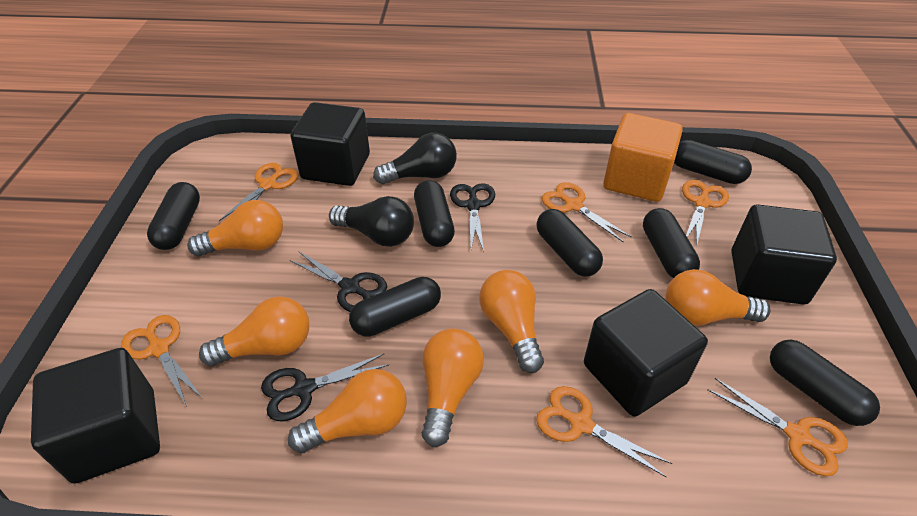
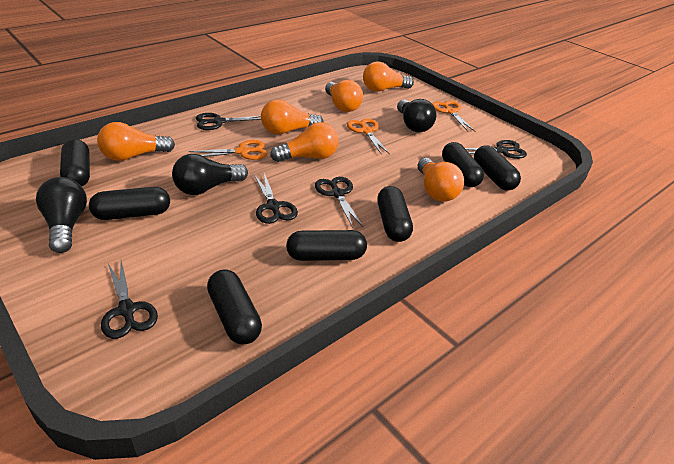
black cube: [31,348,160,484] [290,102,370,186] [584,289,708,417] [731,204,837,305] = 4 -> none = 0
black light bulb: [329,196,414,247] [373,133,457,184] = 2 -> [36,177,87,253] [172,154,248,195] [397,99,436,132] = 3
black scissors: [261,354,389,421] [289,251,387,312] [450,183,495,252] = 3 -> [101,260,158,339] [196,113,261,130] [254,173,298,224] [315,177,363,228] [465,140,527,159] = 5
orange cube: [603,113,683,202] = 1 -> none = 0
orange scissors: [121,315,203,407] [219,163,298,221] [536,386,672,477] [542,182,631,243] [682,180,729,248] [708,378,848,476] = 6 -> [189,140,267,160] [347,119,390,154] [432,101,475,131] = 3

